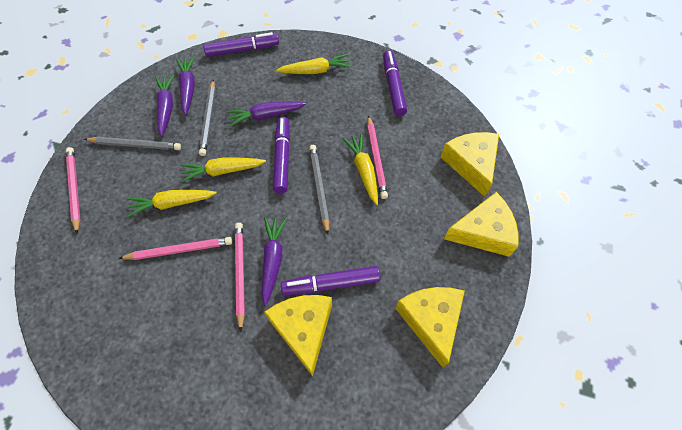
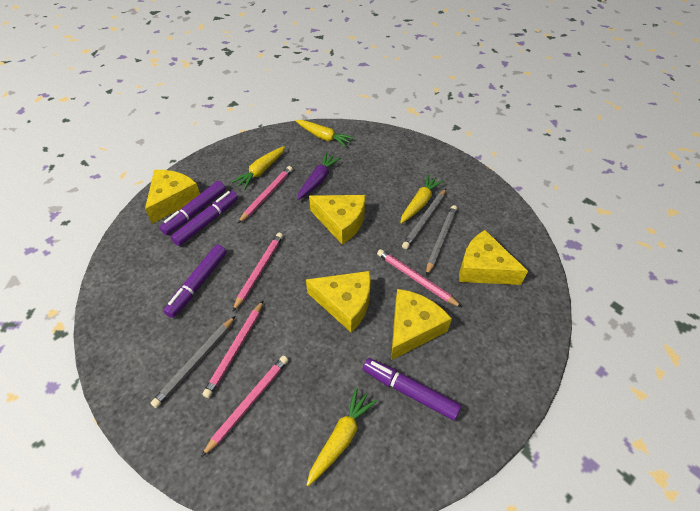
pink pencil: [66,147,80,234] [118,237,232,260] [235,223,245,332] [367,115,388,199] = 4 -> [201,356,288,457] [202,300,264,398] [232,233,283,312] [238,166,293,223] [377,249,462,307] = 5
purple carrot: [155,74,174,136] [176,56,195,115] [227,102,306,127] [262,217,287,306] = 4 -> [297,153,341,200] = 1
yellow cheese: [264,295,332,376] [395,287,465,367] [441,132,499,197] [444,192,519,257] = 4 -> [145,170,200,224] [306,271,371,333] [309,195,365,245] [391,289,452,360] [459,230,528,285] = 5

